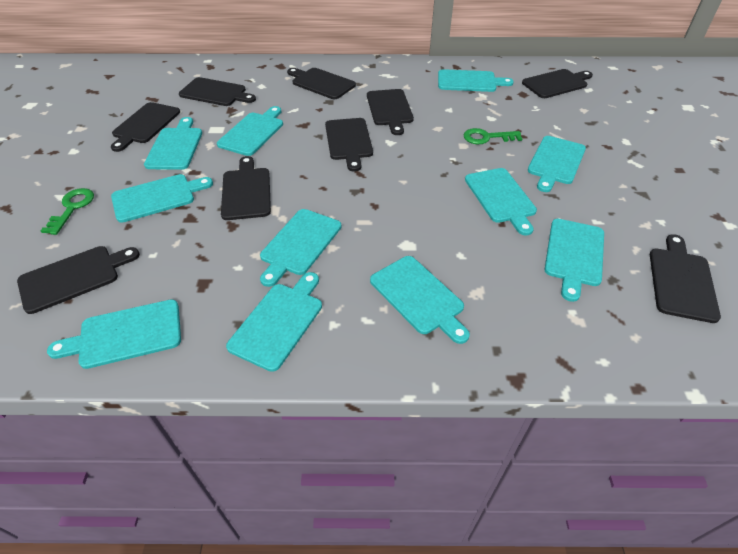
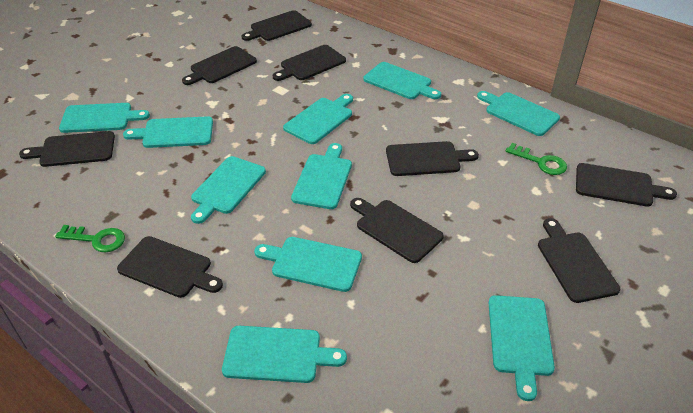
turquoise cutting board: [47,299,181,369] [111,174,213,223] [144,117,202,170] [217,106,283,156] [226,272,322,372] [260,209,341,287] [370,256,470,344] [438,69,514,92] [465,168,537,236] [528,136,586,192] [544,219,604,302] = 11 -> [59,103,150,133] [123,116,213,148] [191,156,266,224] [222,326,347,383] [254,237,362,292] [283,94,353,144] [291,143,352,209] [363,62,441,99] [477,91,560,136] [489,295,555,401] = 10

